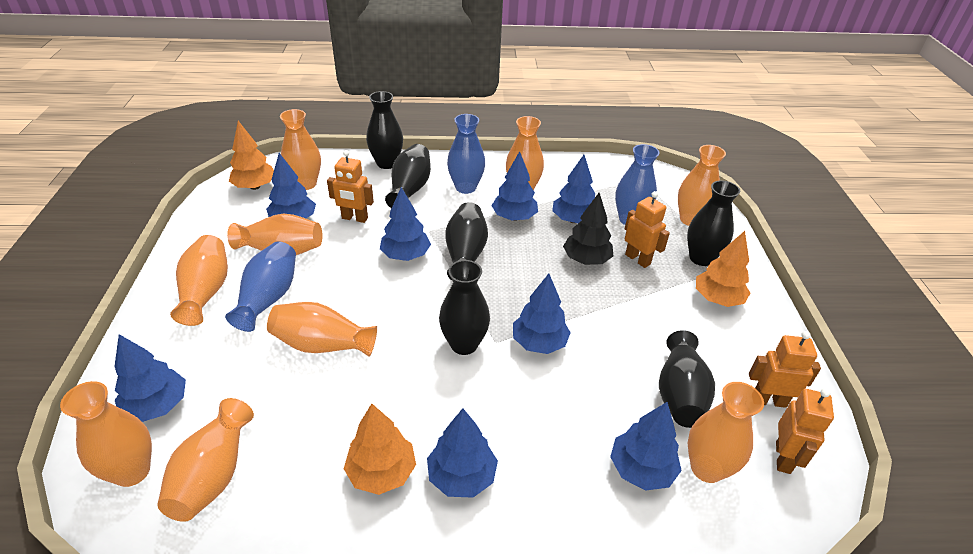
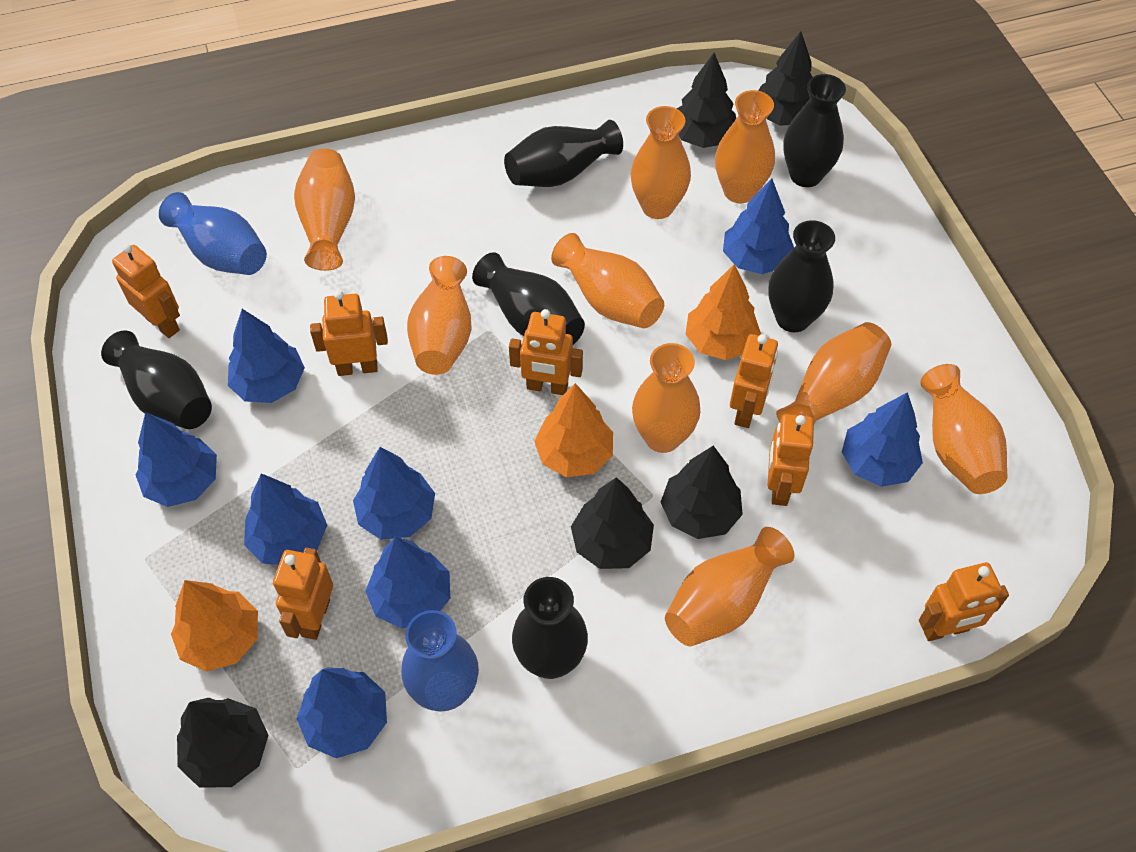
black tree: [563,193,613,265] = 1 -> [177,698,269,788] [571,477,654,569] [661,446,743,539] [677,53,736,148] [758,32,812,125] = 5
blue vase: [225,241,296,332] [447,114,485,194] [615,144,660,225] = 3 -> [159,192,267,275] [401,610,479,712] = 2
orange robot: [327,150,374,223] [625,191,670,268] [749,331,821,408] [776,388,834,474] = 4 -> [112,244,180,338] [273,547,333,640] [310,290,388,376] [509,309,583,395] [730,334,778,428] [767,414,814,506] [919,562,1009,641] = 7

